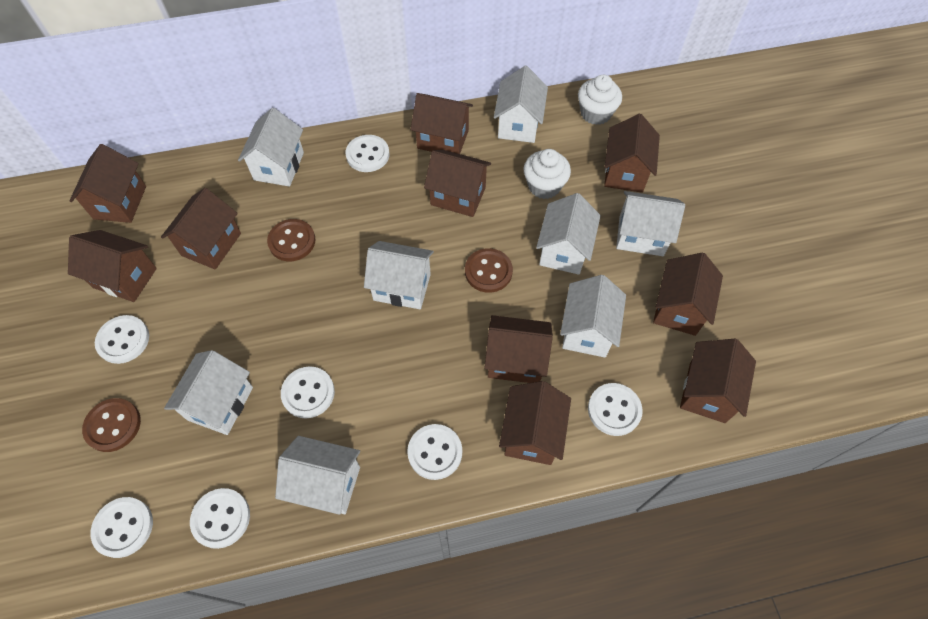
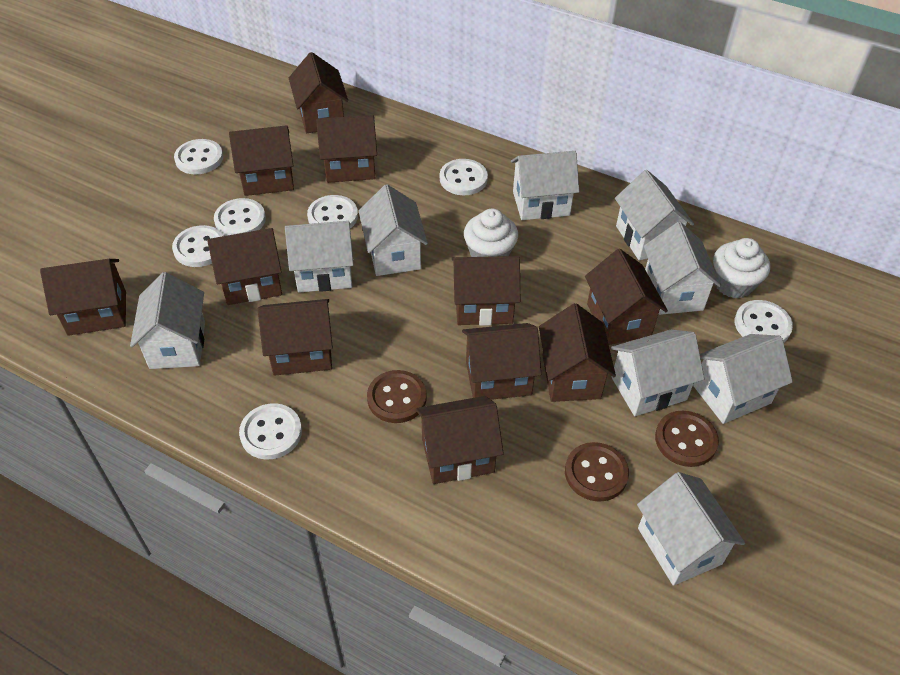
brown house: [68,230,157,302] [69,144,146,223] [161,188,241,270] [411,93,473,154] [424,149,491,217] [484,315,553,383] [499,381,571,465] [604,114,660,193] [653,253,723,336] [680,339,756,423] = 10 -> [40,259,126,336] [207,228,282,305] [229,125,294,196] [258,299,333,376] [289,52,348,133] [316,115,377,183] [416,396,504,484] [452,256,520,326] [462,323,541,400] [539,303,616,402] [585,249,668,345] = 11
white house: [164,350,253,435] [238,108,304,187] [275,436,360,515] [364,241,434,309] [494,66,548,143] [536,193,601,275] [560,275,626,358] [616,191,685,256] = 8 -> [130,272,205,369] [285,221,354,292] [359,184,428,276] [511,151,579,220] [611,330,704,416] [615,170,694,261] [637,472,745,586] [644,222,721,315] [693,334,793,424] = 9

